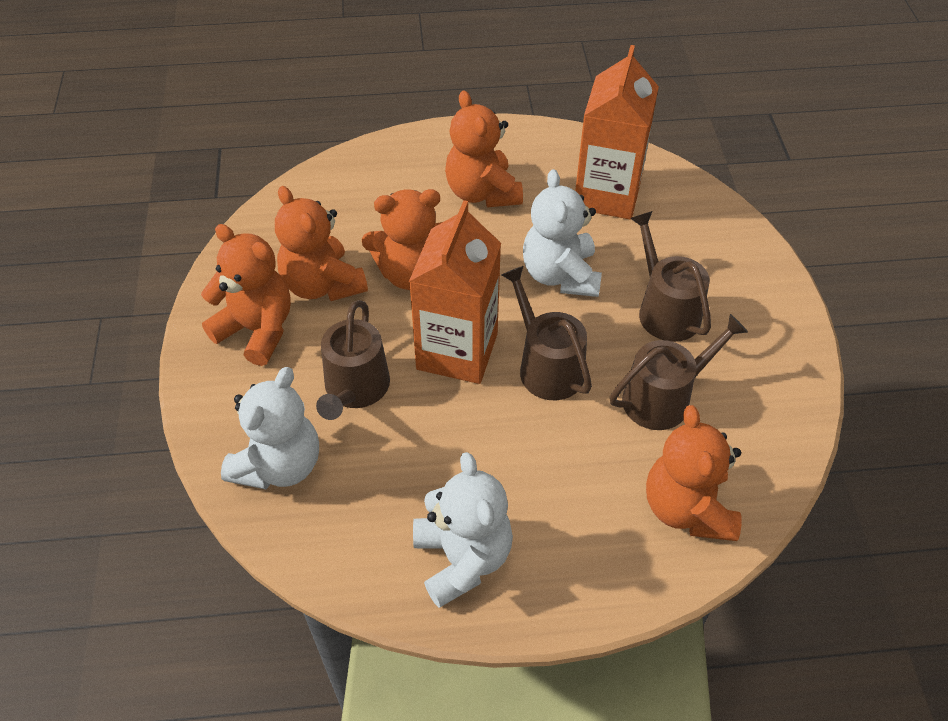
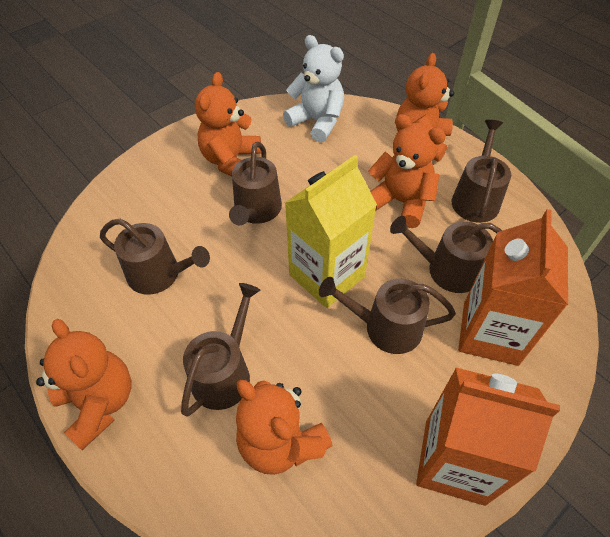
brown watering can: [316,300,390,420] [502,266,592,400] [610,314,748,430] [630,211,711,342] = 4 -> [100,219,210,295] [181,283,261,417] [229,141,282,225] [319,277,456,354] [390,216,502,293] [452,120,511,223] = 6
white teddy bear: [221,367,319,489] [413,452,513,608] [523,169,602,297] = 3 -> [283,35,344,142] = 1
yellow carton: none = 0 -> [285,155,377,308] = 1

